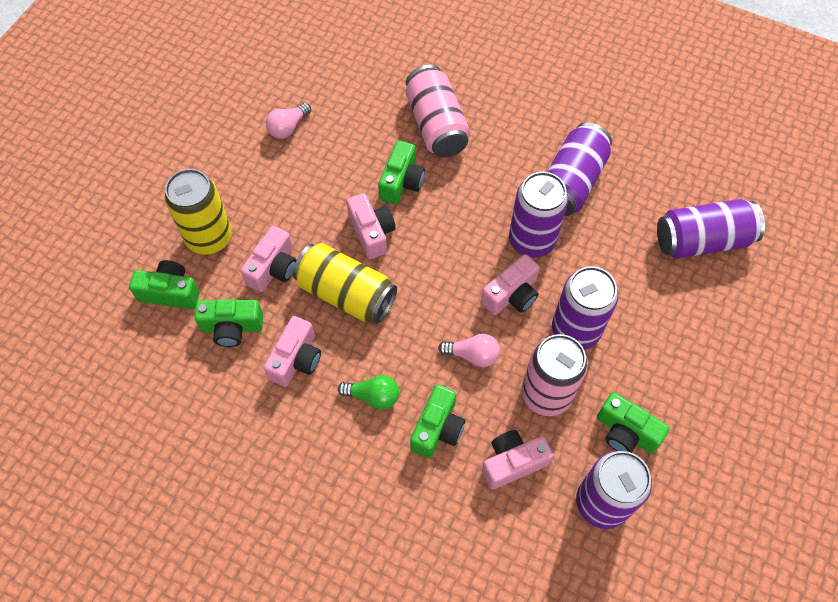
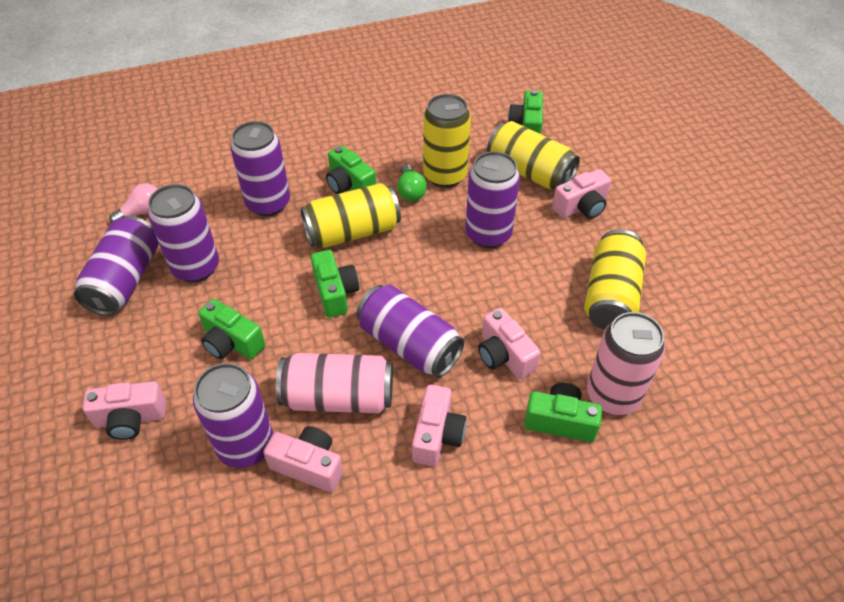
pink light bulb: [266,103,311,139] [438,334,500,367] = 2 -> [109,183,157,223] = 1
purple can: [509,172,568,258] [547,122,612,216] [552,266,618,350] [576,451,652,529] [657,199,765,259] = 5 -> [74,216,159,316] [148,184,219,283] [193,363,273,468] [230,121,290,216] [357,285,464,378] [465,151,520,248] = 6
yellow can: [165,169,232,255] [293,243,397,324] = 2 -> [300,183,401,248] [423,94,471,188] [487,121,580,190] [584,229,646,330] = 4

